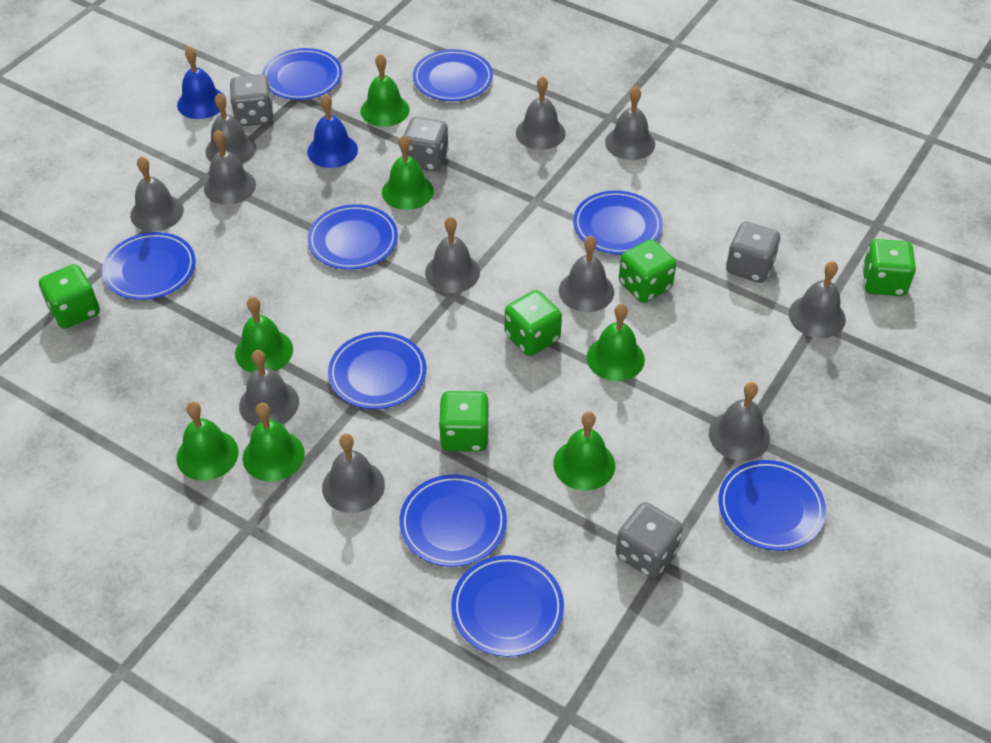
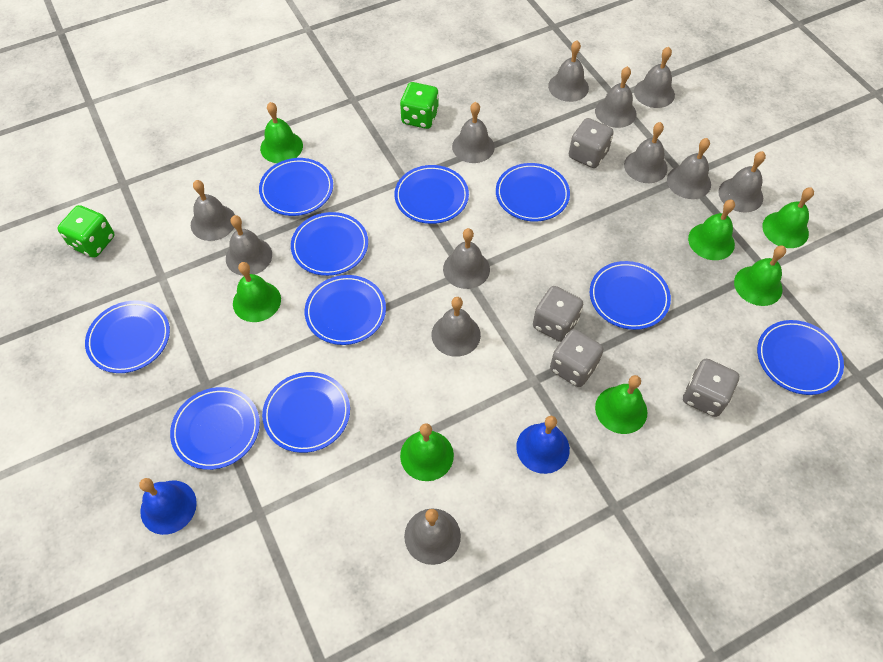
blue plate: [102,232,196,300] [262,48,342,100] [307,204,398,270] [328,332,426,409] [399,474,507,567] [413,49,493,101] [451,555,564,657] [573,190,663,255] [719,460,826,551] = 9 -> [85,300,170,373] [170,387,260,470] [259,158,333,216] [262,372,350,453] [291,212,368,276] [305,275,386,345] [395,165,469,224] [496,163,570,222] [590,261,671,330] [757,320,844,395] = 10
green dice: [39,264,100,329] [439,391,489,452] [505,290,562,356] [619,239,676,303] [862,239,916,296] = 5 -> [57,205,115,258] [400,82,439,129] = 2
grey bell: [130,156,184,232] [204,130,256,205] [205,93,256,164] [239,350,299,426] [322,434,385,513] [425,216,480,293] [516,76,566,150] [559,236,614,312] [605,86,655,160] [709,382,770,461] [789,261,846,338] = 11 -> [191,180,235,241] [226,215,272,276] [404,508,461,565] [432,297,481,357] [443,228,490,289] [452,102,495,163] [548,41,589,102] [595,66,637,128] [624,122,668,183] [634,47,675,108] [667,138,711,199] [718,151,766,213] = 12

